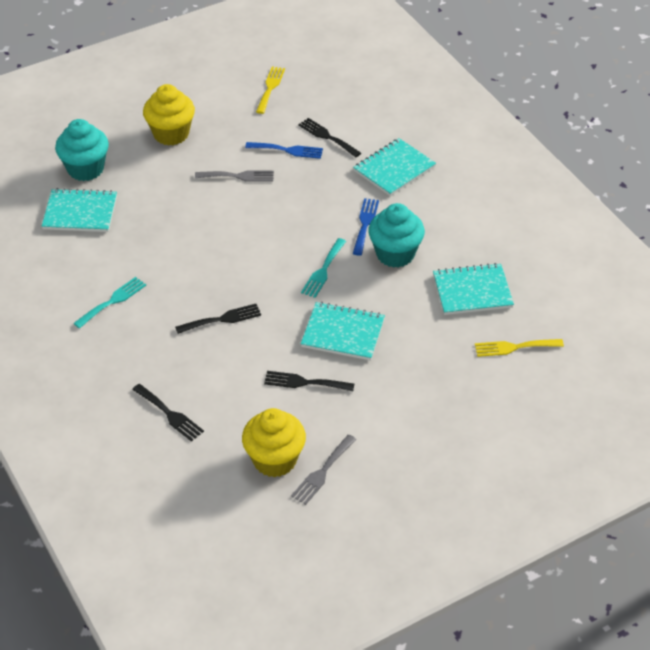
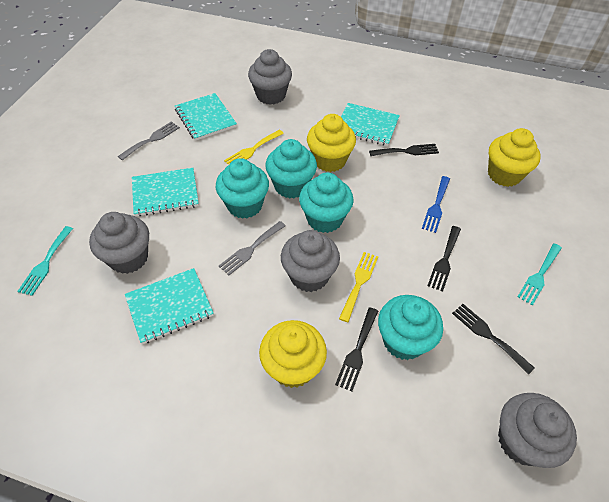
blue fork: [245,142,323,159] [353,198,379,256] = 2 -> [422,176,450,233] = 1
grey cupcake: none = 0 -> [89,212,149,274] [248,49,292,105] [281,230,340,292] [498,393,577,468] = 4
turquoise cupcake: [55,119,109,181] [368,203,425,268] = 2 -> [216,158,269,219] [265,139,317,198] [299,173,354,233] [378,295,443,360] = 4
yellow cupcake: [143,84,195,146] [242,408,306,477] = 2 -> [259,320,327,388] [307,114,356,172] [488,128,541,187] = 3

